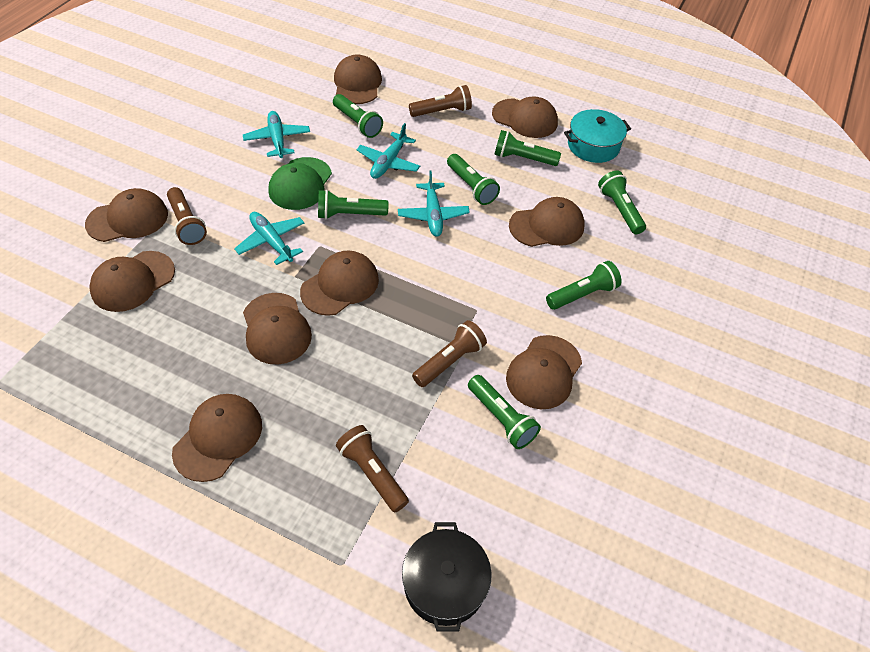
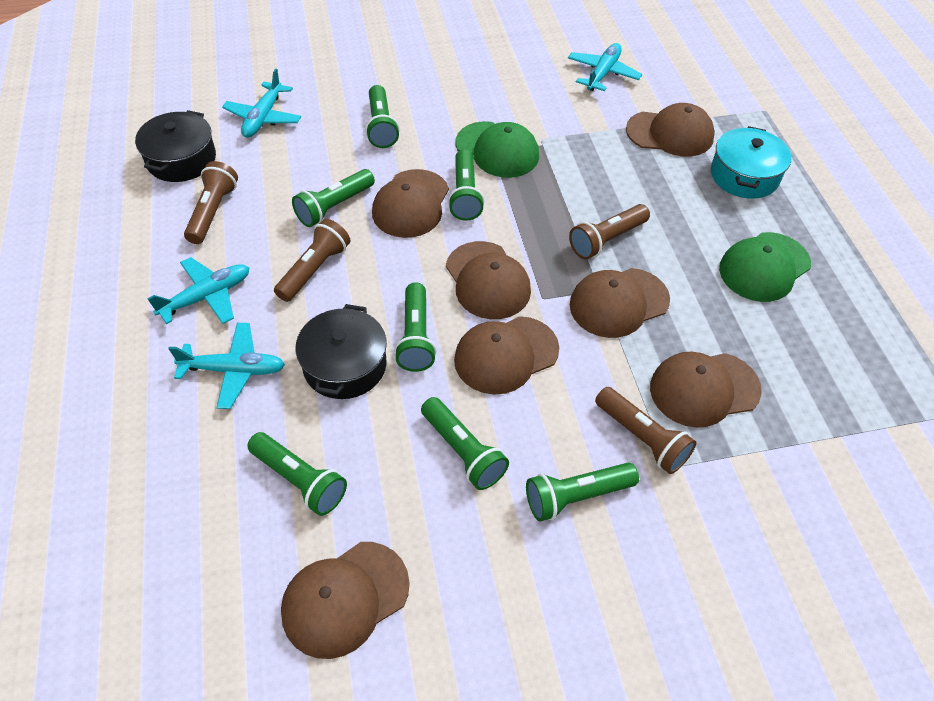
black pot: [402,522,492,632] = 1 -> [135,110,216,182] [296,304,387,399] = 2
brown cap: [85,188,168,242] [89,251,175,312] [172,394,262,482] [243,293,312,365] [300,250,379,316] [334,54,382,104] [492,97,558,138] [506,335,582,409] [509,197,585,247] = 9 -> [281,542,410,659] [372,169,449,238] [446,241,531,319] [454,316,559,395] [570,268,670,338] [626,103,715,157] [650,352,762,428] = 7
green cap: [268,157,332,210] = 1 -> [456,121,539,178] [719,232,811,302] = 2

